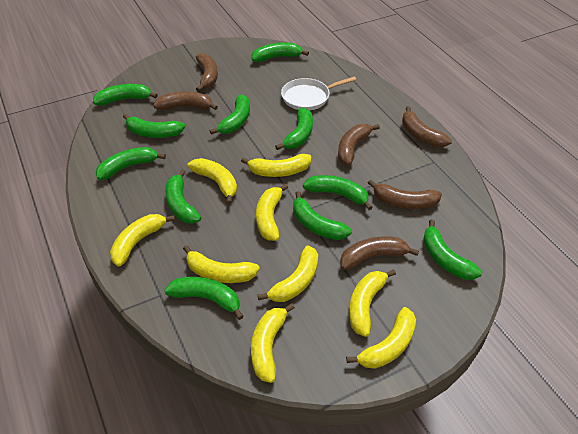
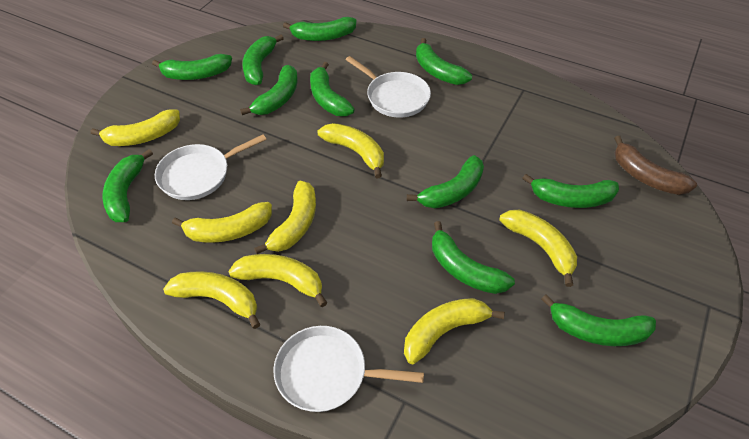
brown banana: [153,91,218,110] [196,53,218,92] [338,124,380,165] [340,236,419,270] [368,180,442,209] [402,106,452,147] = 6 -> [614,136,697,195] = 1
white pan: [281,76,356,111] = 1 -> [155,134,267,200] [273,326,424,412] [346,56,431,118] = 3
yellow banana: [110,214,175,266] [183,245,260,283] [188,158,237,204] [241,154,311,177] [251,303,295,383] [256,183,288,241] [258,245,318,302] [346,307,416,369] [349,269,396,337] = 9 -> [91,109,180,146] [163,271,260,329] [172,202,272,243] [228,254,328,307] [254,181,316,254] [318,123,384,178] [404,298,505,364] [500,210,577,287] = 8

